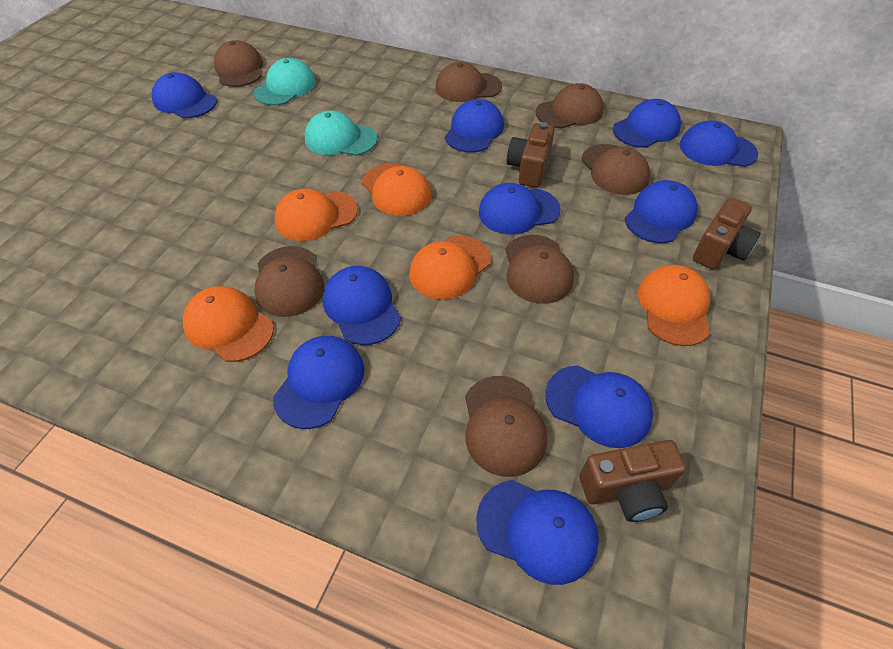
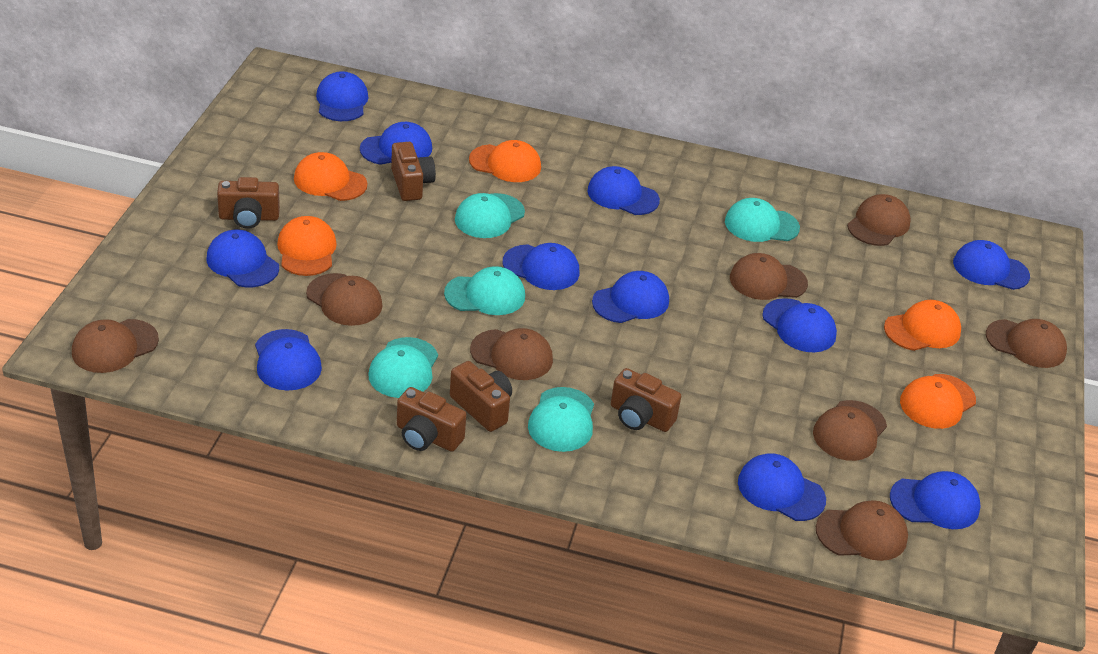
blue cap: [152,72,217,118] [273,336,364,429] [323,266,401,345] [445,99,504,153] [476,480,599,585] [479,183,560,235] [545,365,653,448] [613,99,681,148] [625,180,697,243] [679,120,758,167] = 10 -> [206,230,279,287] [255,329,322,391] [316,71,369,121] [360,122,432,165] [503,243,580,290] [587,166,660,215] [592,271,669,323] [738,453,826,521] [762,298,837,352] [890,471,981,529] [953,240,1030,290] = 11
brown camera: [507,122,555,188] [579,440,686,522] [693,197,761,269] = 3 -> [217,177,280,229] [391,142,436,201] [397,387,466,452] [450,361,512,432] [611,368,681,432] = 5
brown cap: [214,40,263,87] [254,246,324,317] [435,62,502,102] [465,376,547,477] [505,235,574,304] [536,83,604,129] [581,144,650,195] = 7 -> [72,319,159,373] [306,273,383,326] [470,328,553,380] [730,253,808,300] [813,400,887,461] [816,500,908,561] [847,194,911,246] [986,319,1067,368] = 8
turquoise cap: [254,58,316,105] [305,110,378,156] = 2 -> [368,337,438,398] [444,266,525,315] [455,193,525,238] [528,387,594,452] [725,198,800,242] = 5

